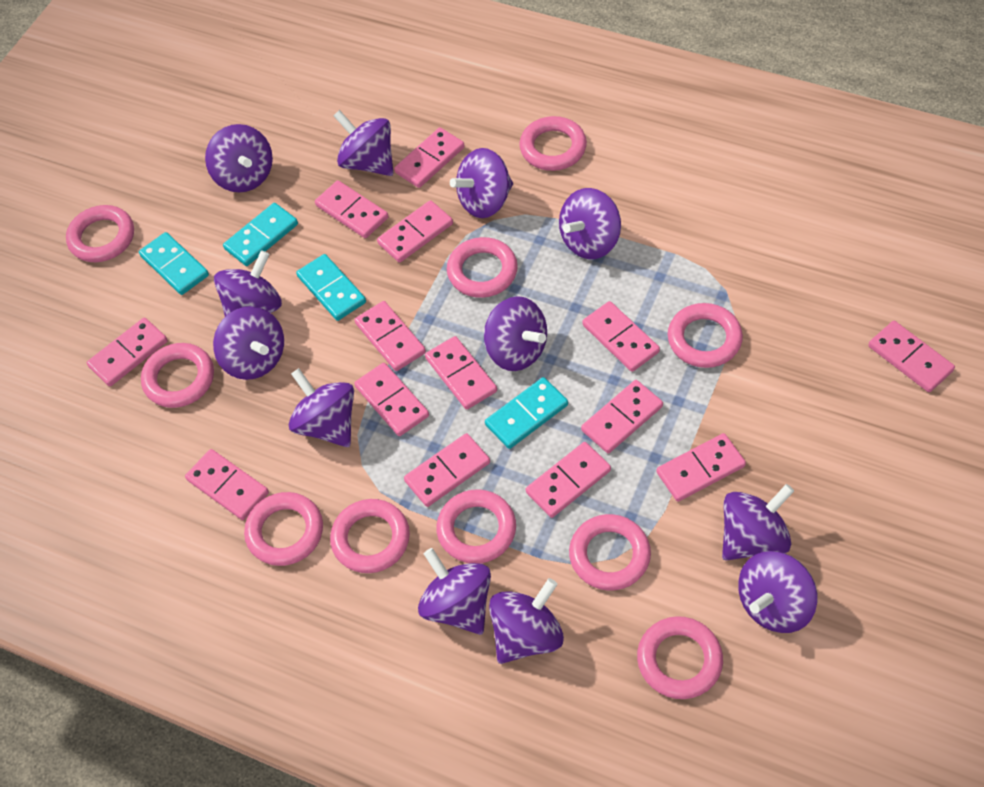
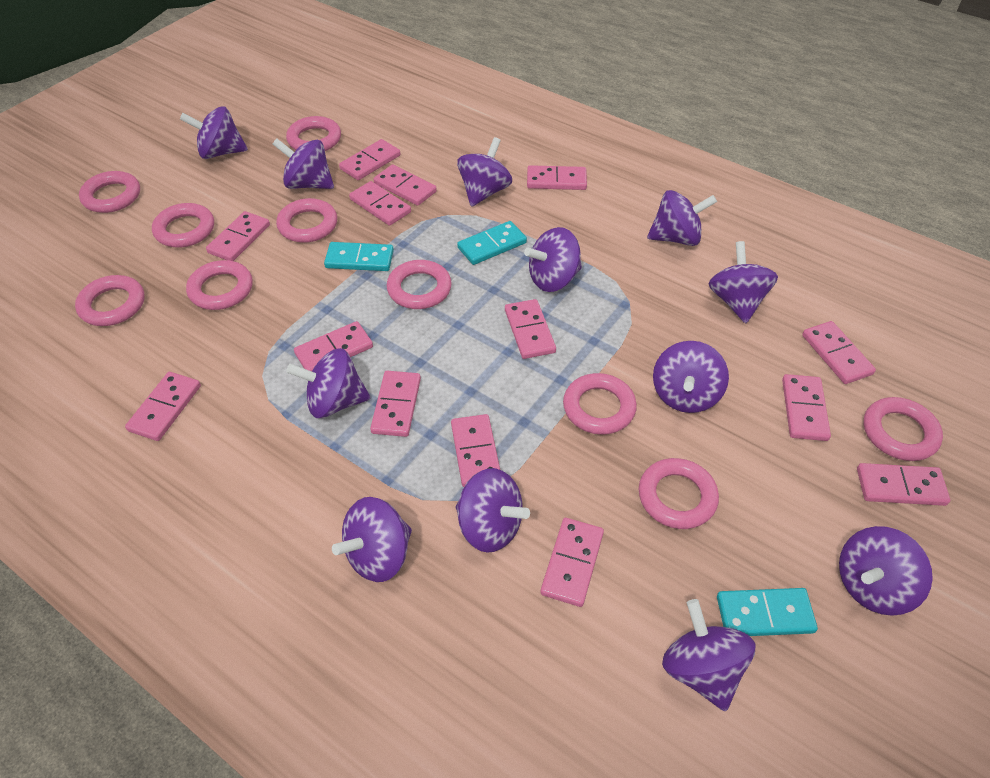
turquoise domino: [139,232,209,295] [223,203,298,266] [296,254,366,321] [485,377,568,449] = 4 -> [324,242,394,271] [457,221,527,265] [717,588,818,636] = 3

